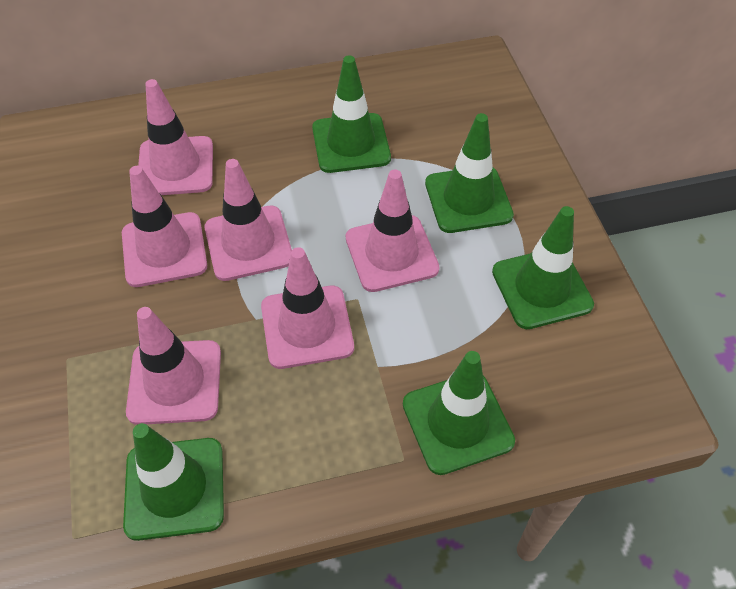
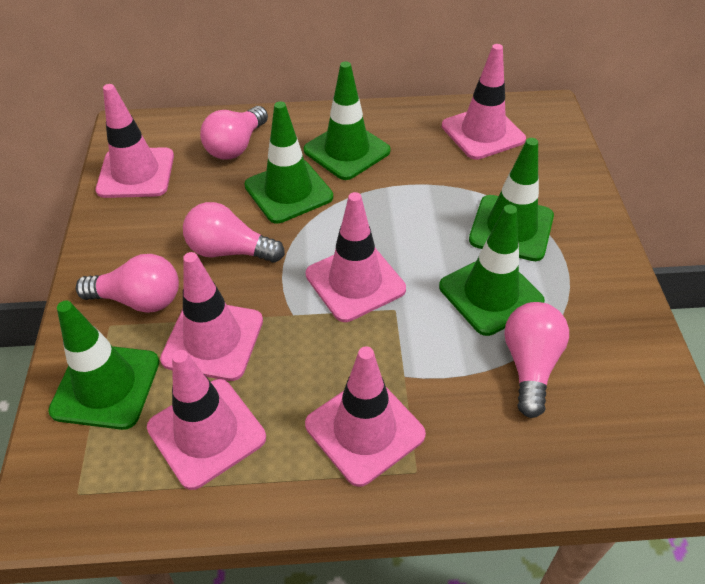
pink light bulb: none = 0 -> [76,254,179,313] [183,202,285,263] [200,106,268,160] [504,302,569,418] = 4

